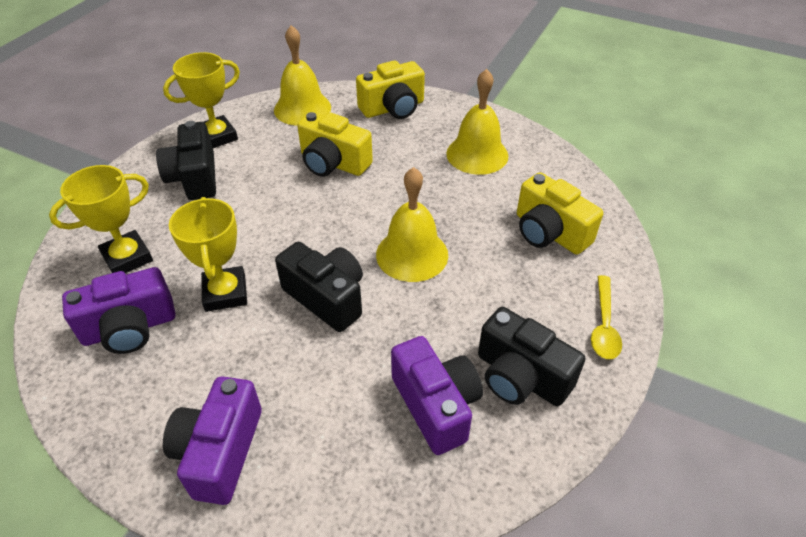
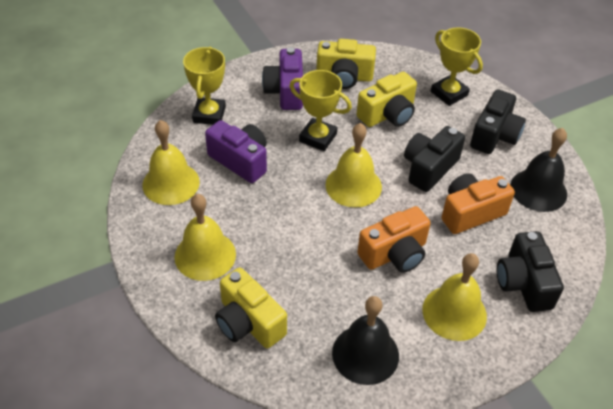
black bell: none = 0 -> [332,296,399,385] [510,128,567,212] = 2
orange camera: none = 0 -> [357,206,431,273] [442,173,515,234] = 2
purple camera: [62,267,176,354] [163,376,262,505] [391,336,483,455] = 3 -> [205,120,267,183] [262,47,303,110] = 2
yellow bell: [274,25,331,126] [376,167,448,282] [446,69,508,175] = 3 -> [142,120,200,205] [174,194,236,281] [325,123,382,208] [422,253,487,341] = 4
yellow spoon: [591,275,622,359] = 1 -> none = 0

